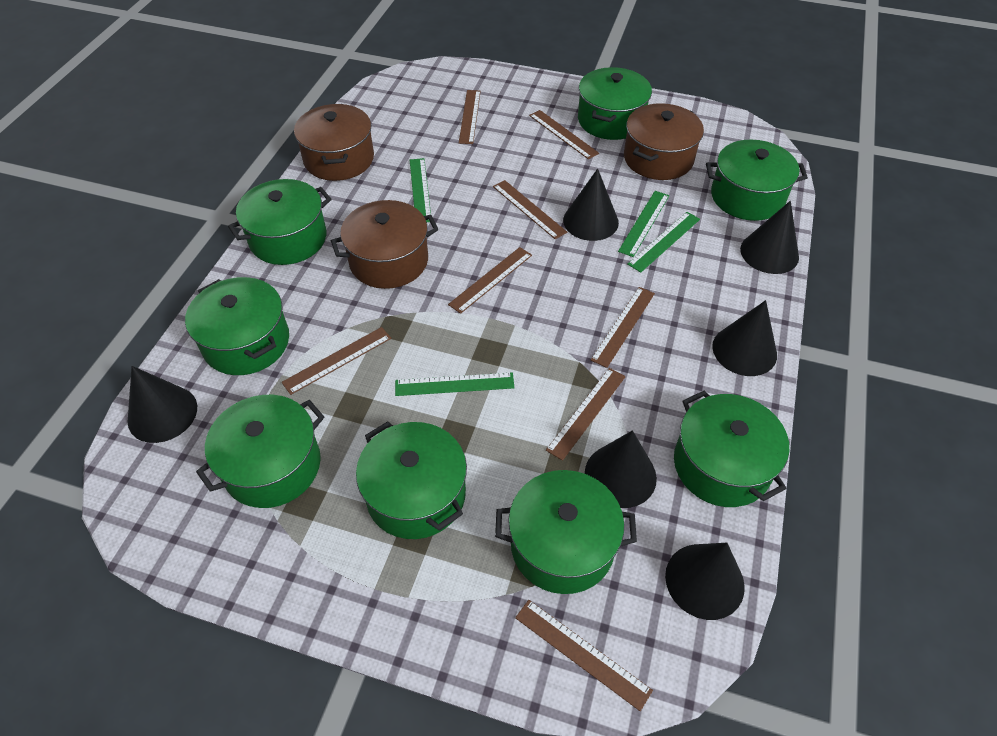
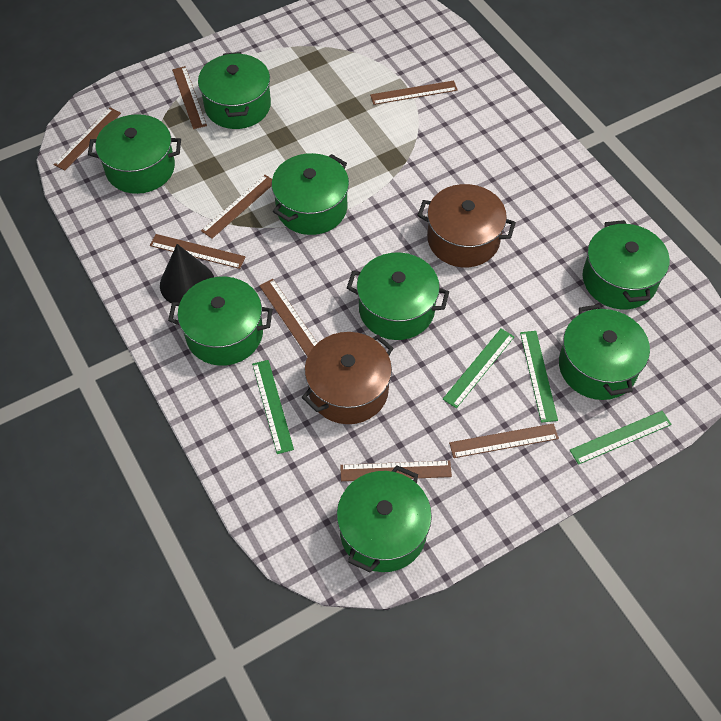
black cone: [127,366,197,443] [563,168,619,241] [585,430,657,508] [665,543,745,620] [712,300,777,376] [740,201,799,274] = 6 -> [160,244,214,304] = 1
brown pot: [294,104,374,181] [331,200,438,289] [624,103,704,180] = 3 -> [301,332,394,424] [417,184,516,267] = 2

